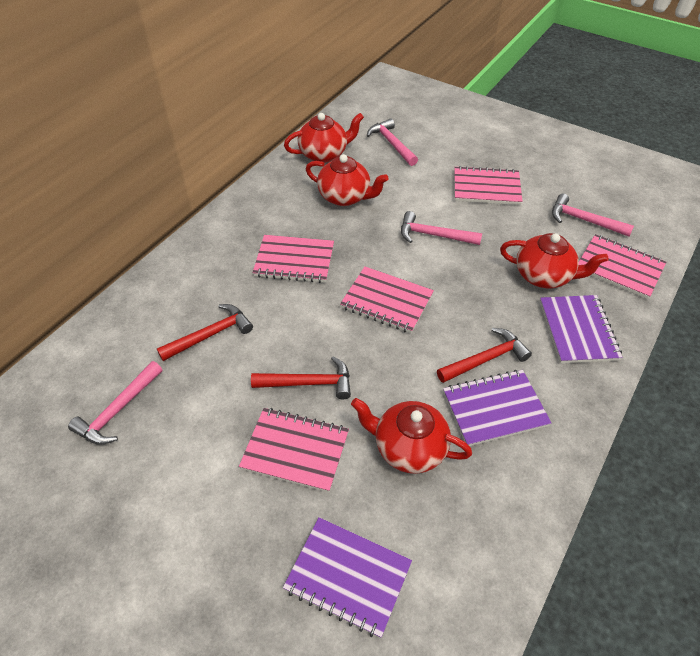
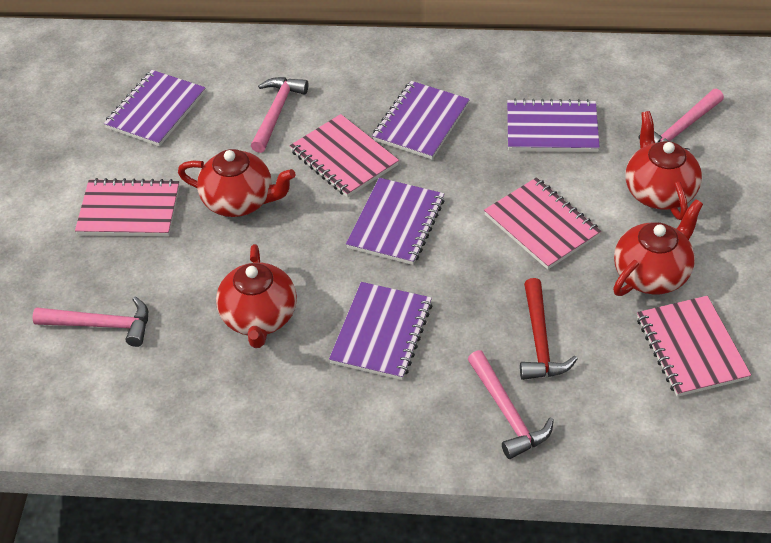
pink notebook: [239,408,349,492] [253,235,334,283] [340,266,434,333] [454,166,523,205] [579,234,666,299] = 5 -> [75,178,180,236] [290,114,399,198] [484,177,601,270] [637,296,751,397] = 4
purple notebook: [283,517,412,638] [443,370,551,446] [540,295,622,363] = 3 -> [104,70,205,147] [329,282,432,380] [346,178,445,265] [372,81,470,159] [507,98,600,152] = 5
red hammer: [157,304,253,361] [251,356,351,399] [437,328,532,383] = 3 -> [520,278,577,380] = 1

